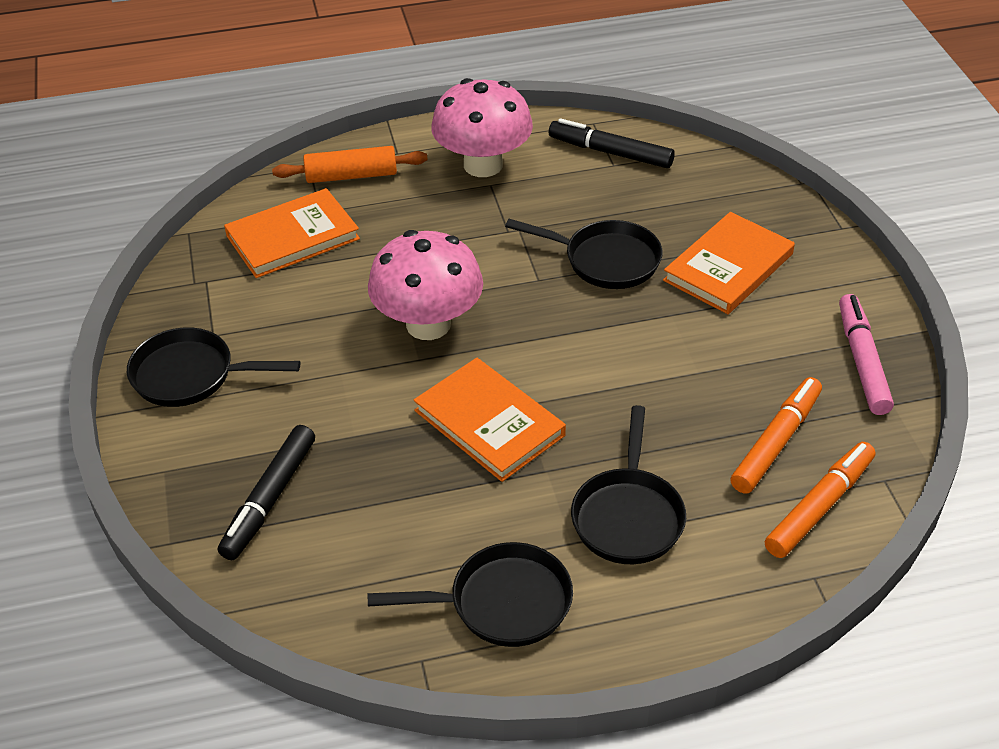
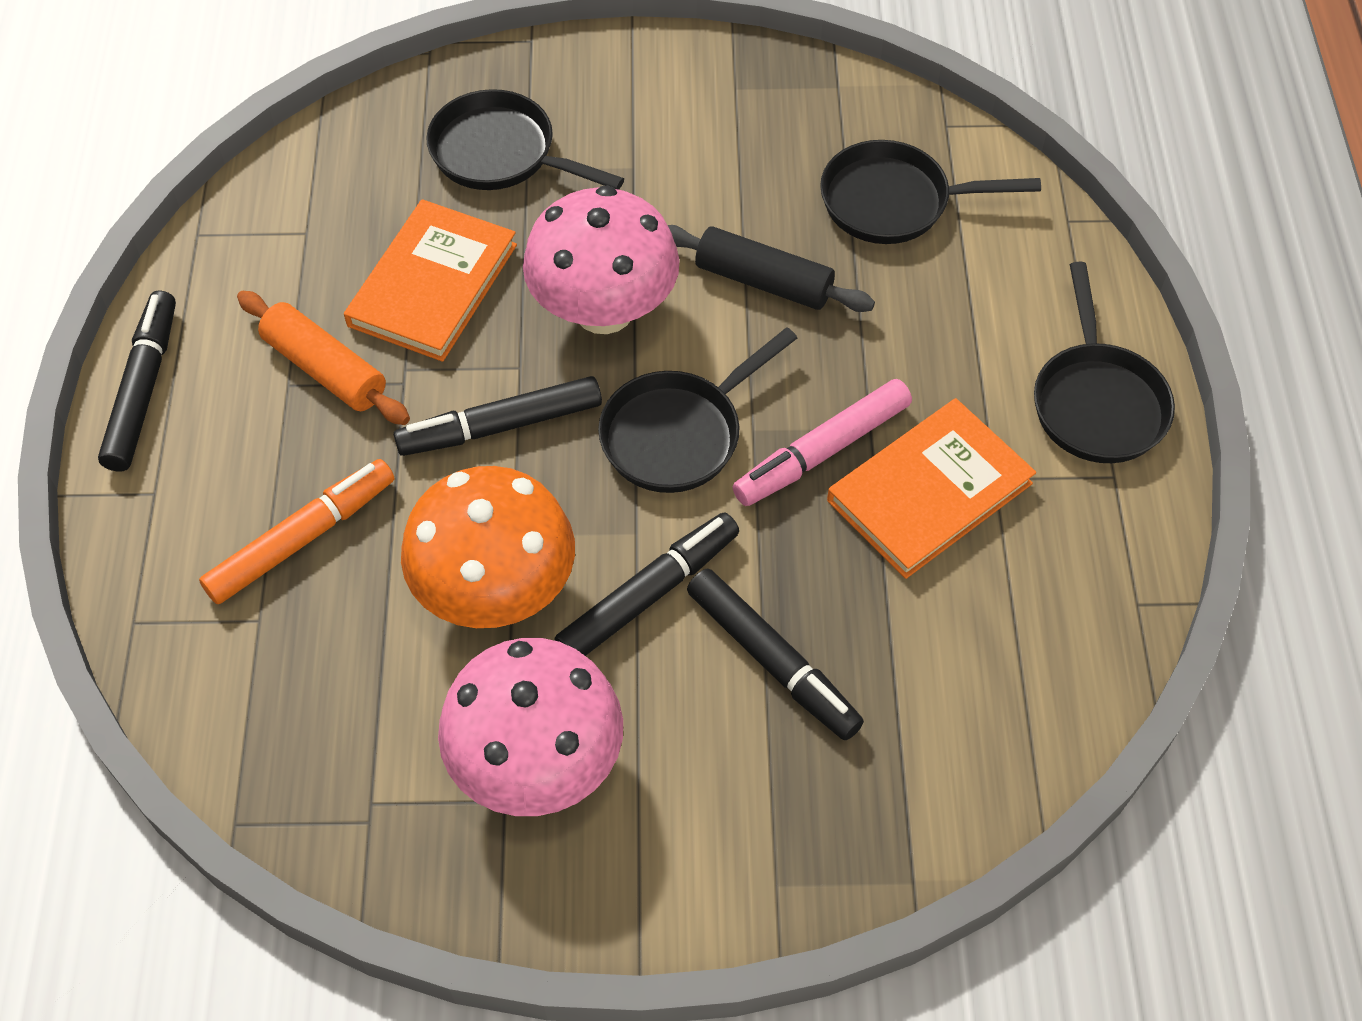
black marker: [218,425,315,560] [549,118,675,168] = 2 -> [98,290,176,472] [394,376,602,456] [554,512,739,656] [687,569,864,740] = 4
black rolling pin: none = 0 -> [668,225,875,312] = 1
orange book: [224,188,360,278] [414,358,566,482] [663,212,795,314] = 3 -> [344,199,517,362] [827,398,1036,579] = 2
orange marker: [730,377,822,494] [765,442,875,558] = 2 -> [199,459,394,604] = 1
orange mushroom: none = 0 -> [401,466,575,628] = 1

